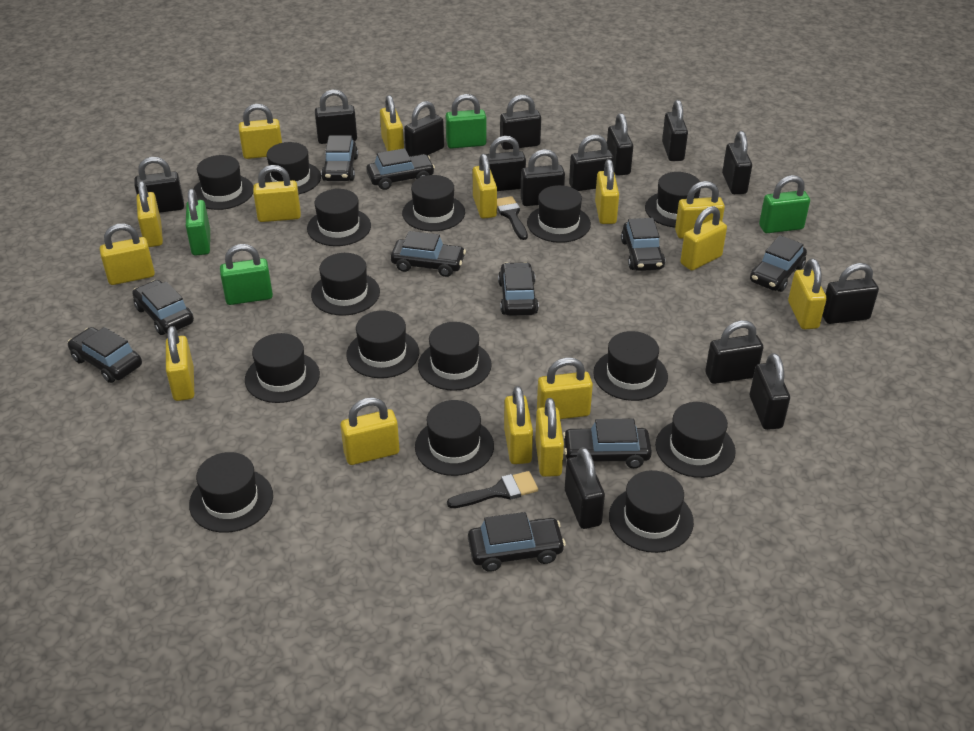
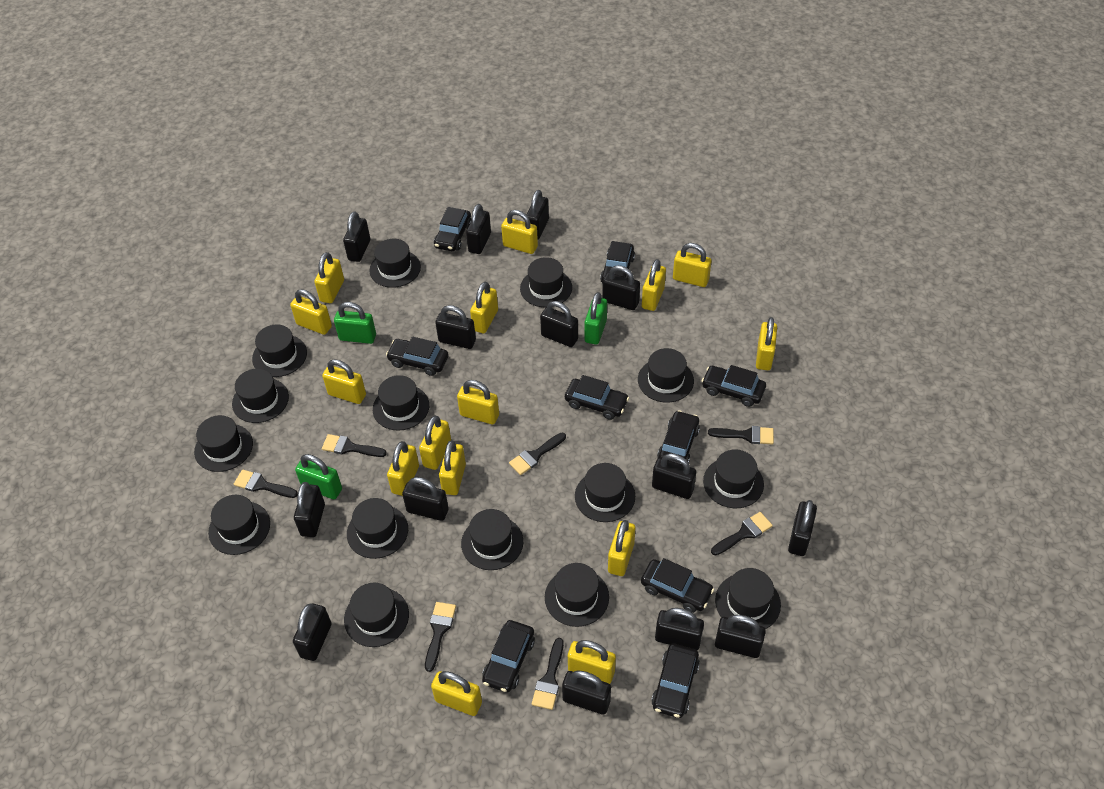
black brush: [447,471,538,508] [497,196,528,240] = 2 -> [234,469,298,498] [322,434,387,457] [425,602,456,672] [509,433,566,475] [532,638,564,710] [708,426,774,445] [711,512,773,555] = 7
black car: [68,327,142,383] [132,280,194,335] [321,136,358,181] [366,148,435,190] [391,231,466,277] [468,512,566,572] [498,262,539,316] [563,418,652,468] [621,218,665,271] [750,235,807,292] = 10 -> [386,337,449,376] [434,207,471,251] [482,620,535,692] [565,375,629,420] [600,241,635,283] [641,558,714,613] [651,644,700,718] [657,410,700,464] [702,365,766,407] = 9
green padlock: [186,189,210,256] [220,244,273,305] [446,94,486,149] [759,175,810,233] = 4 -> [295,454,342,499] [334,302,376,344] [584,292,607,345] = 3

